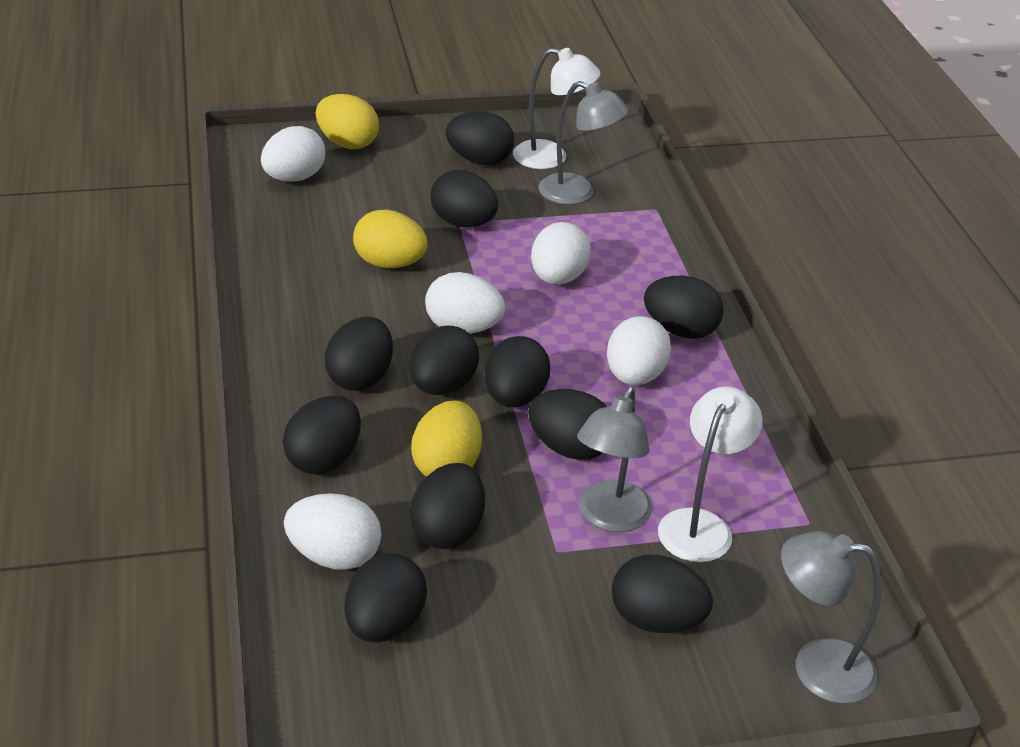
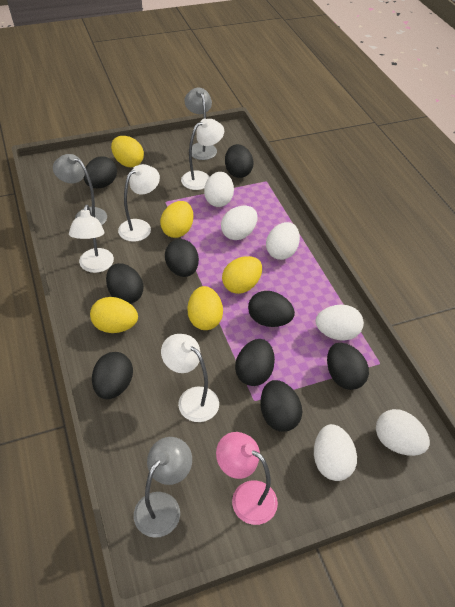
black egg: [283,395,361,474] [324,317,393,391] [344,553,427,643] [410,326,479,395] [410,463,485,549] [430,170,498,227] [446,111,515,165] [485,336,550,407] [528,389,607,460] [611,555,713,633] [644,276,724,339] = 11 -> [84,156,117,188] [92,352,133,399] [106,263,143,304] [165,239,199,277] [225,144,253,178] [235,339,275,386] [248,291,295,327] [260,380,302,432] [327,343,369,390] = 9
pink lamp: none = 0 -> [216,432,278,525] = 1
white egg: [261,126,325,182] [284,493,382,570] [425,272,505,334] [531,222,591,285] [607,316,671,385] = 5 -> [204,172,234,207] [221,206,257,240] [266,222,300,260] [314,424,357,481] [316,305,364,341] [376,409,430,456] = 6
white lamp: [513,48,601,169] [658,386,762,562] = 2 -> [69,205,114,273] [118,164,160,242] [161,334,219,422] [181,119,224,190] = 4
yellow egg: [316,94,379,149] [353,209,428,268] [411,401,482,477] = 3 -> [90,297,138,333] [111,136,144,167] [160,201,193,238] [187,286,223,330] [222,256,262,294] = 5

